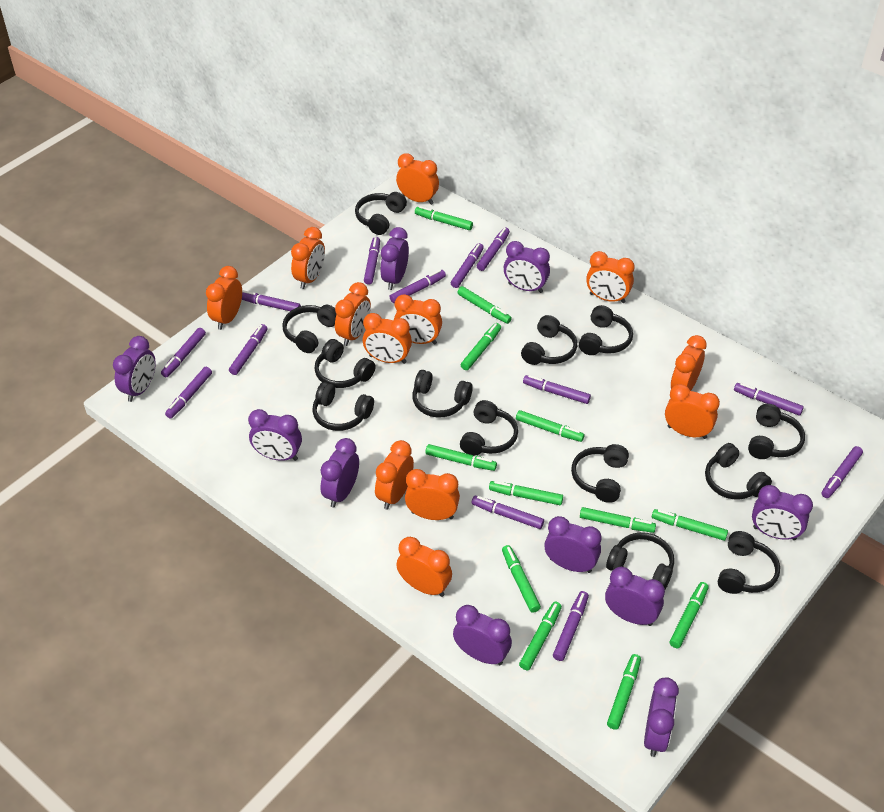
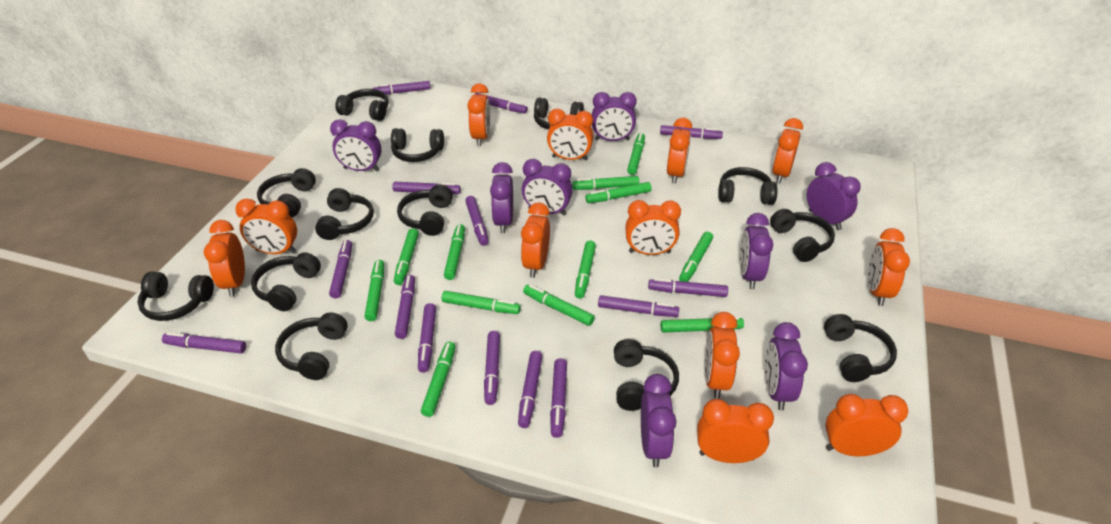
purple clock: [113,336,156,402] [248,409,302,461] [320,438,359,508] [380,227,409,290] [453,605,512,665] [504,241,550,293] [544,516,602,573] [605,567,665,626] [644,677,679,757] [752,485,813,540] = 10 -> [330,119,382,171] [490,162,513,233] [522,159,573,215] [592,92,637,141] [641,374,676,467] [740,213,773,289] [765,322,808,410] [807,162,861,230] = 8
purple marker: [161,328,206,377] [165,367,212,419] [229,324,268,375] [242,290,301,311] [364,237,380,285] [389,270,446,303] [451,243,484,288] [472,496,544,529] [477,228,510,271] [523,375,591,404] [553,591,589,661] [734,383,804,416] [821,446,863,498] = 13 -> [162,332,246,354] [329,240,352,298] [373,81,431,95] [392,182,461,194] [395,275,415,339] [418,303,436,373] [465,196,489,246] [475,93,528,114] [484,331,500,405] [518,351,542,428] [550,358,567,438] [598,295,679,317] [648,278,728,297] [660,125,723,139] = 14

